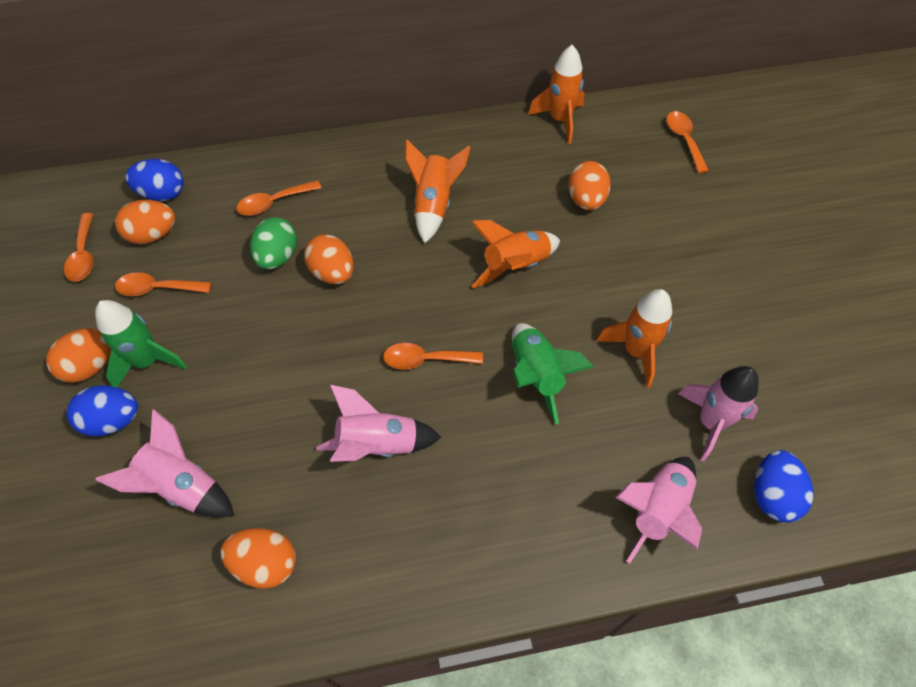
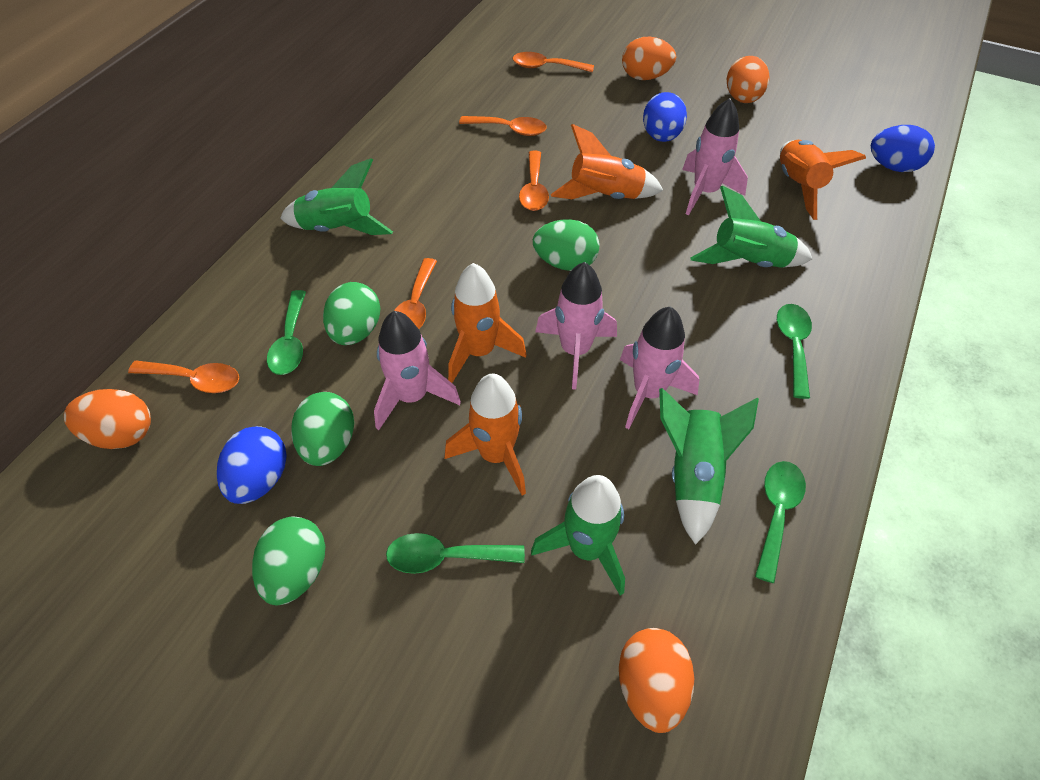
green egg: [250,217,297,270] = 1 -> [252,517,325,605] [291,392,354,466] [323,282,380,345] [533,219,600,271] = 4
green rocket: [95,300,187,388] [512,323,594,424] = 2 -> [280,158,393,235] [531,475,625,596] [659,388,759,545] [690,186,812,268] = 4
green spoon: none = 0 -> [267,290,306,375] [386,533,525,574] [755,461,806,583] [777,304,812,399] = 4
orange egg: [46,328,111,383] [115,200,175,244] [220,528,296,589] [304,234,354,284] [568,161,611,210] = 5 -> [64,389,151,449] [619,628,694,733] [622,37,676,80] [727,56,769,103] = 4

